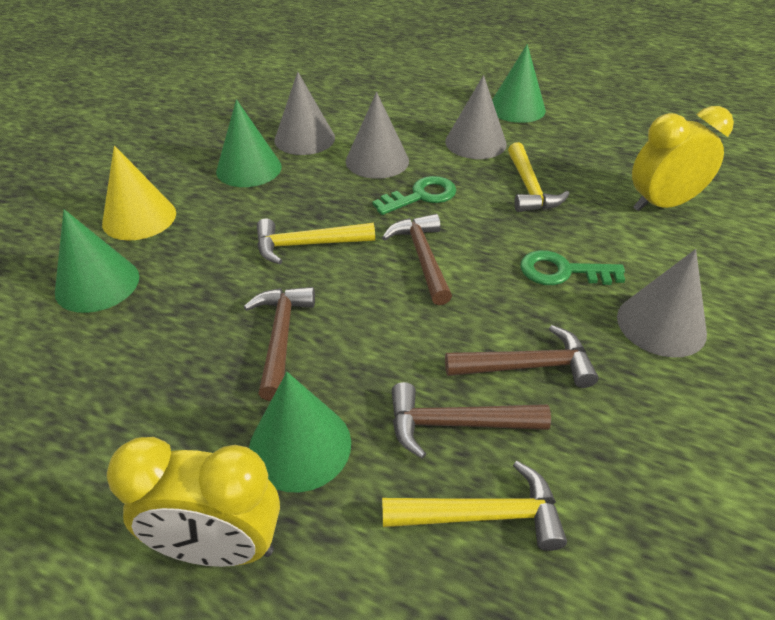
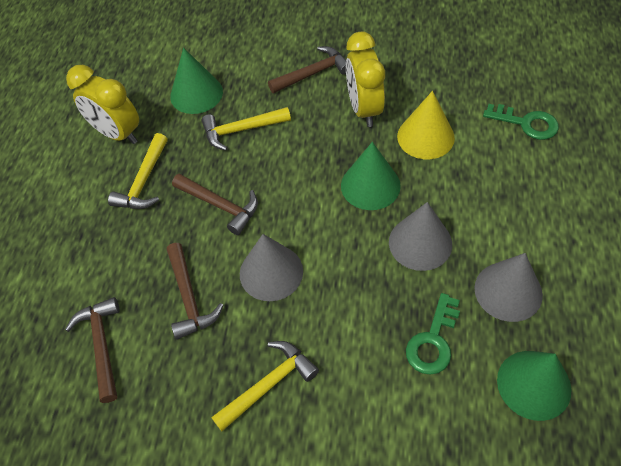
green cone: [55,209,139,313] [216,99,282,187] [249,372,351,492] [492,44,546,123] = 4 -> [170,48,223,114] [341,142,401,210] [497,351,572,421] = 3
grey cone: [274,72,335,155] [346,92,409,179] [445,75,507,159] [617,249,707,358] = 4 -> [240,234,303,301] [389,202,452,271] [474,253,543,322] = 3

